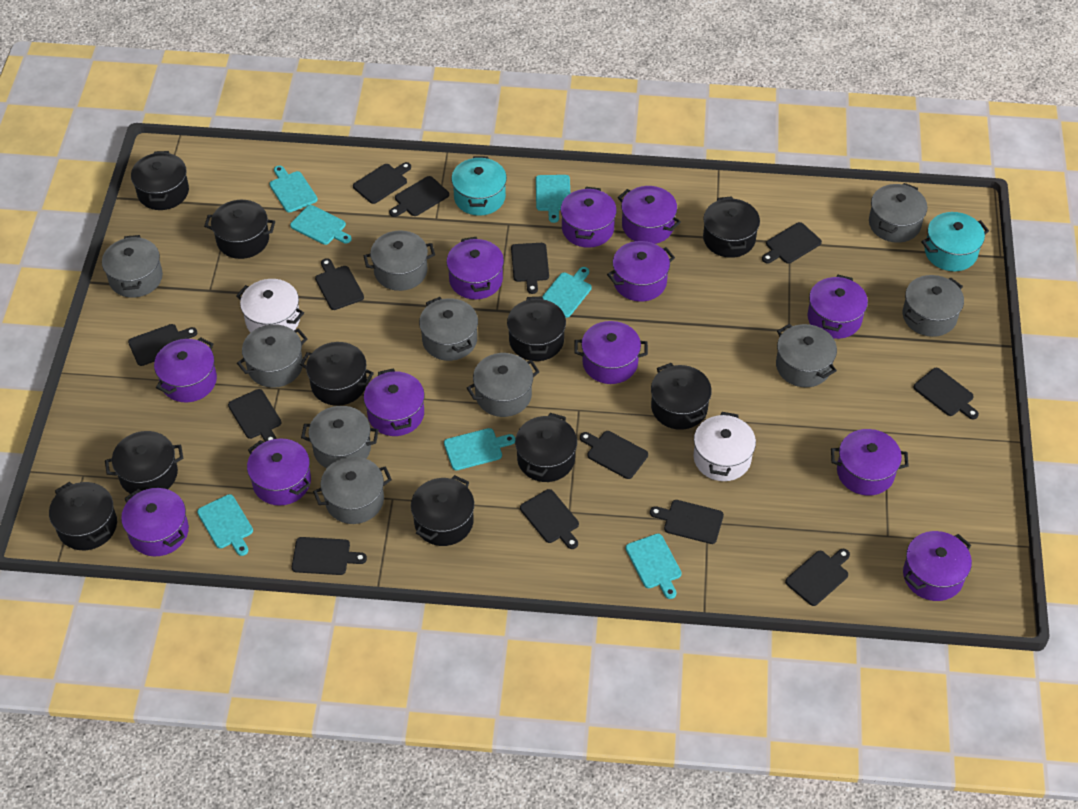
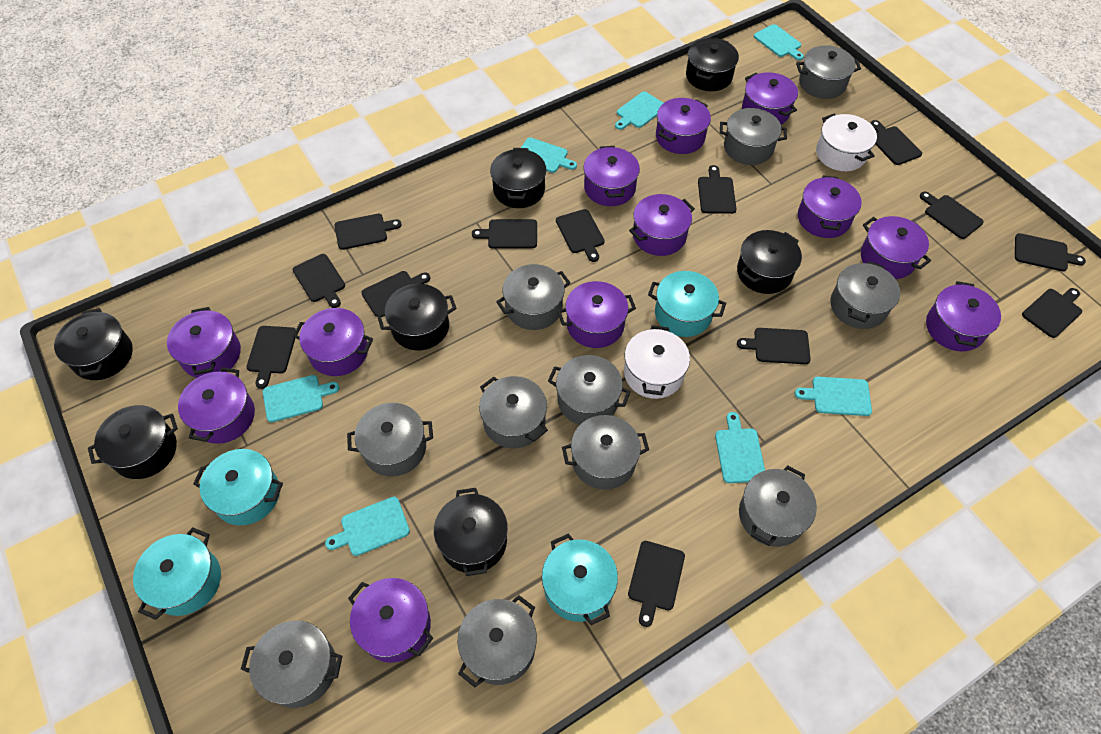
black pot: [49,482,117,550] [105,431,183,494] [131,151,189,210] [204,200,275,259] [300,342,374,406] [411,475,474,546] [507,297,566,361] [515,413,577,482] [651,363,712,430] [703,196,760,258] = 10 -> [54,308,133,380] [88,405,178,479] [377,284,457,351] [434,488,508,576] [490,148,546,208] [686,38,739,91] [737,230,802,294] = 7
grey pot: [102,235,163,298] [237,324,308,388] [301,406,379,468] [313,457,392,524] [364,230,435,291] [419,297,478,361] [467,353,540,417] [776,324,837,387] [869,183,927,243] [903,275,964,337] = 10 -> [241,621,342,708] [347,403,433,477] [458,595,537,687] [479,376,548,449] [496,264,571,330] [548,355,631,425] [562,415,649,490] [720,108,787,165] [739,465,817,547] [796,45,861,99] [830,261,900,329] = 11
turquoise pot: [451,156,507,216] [921,212,989,271] = 2 -> [133,527,221,620] [193,449,283,525] [542,533,618,625] [648,271,726,337] = 4

